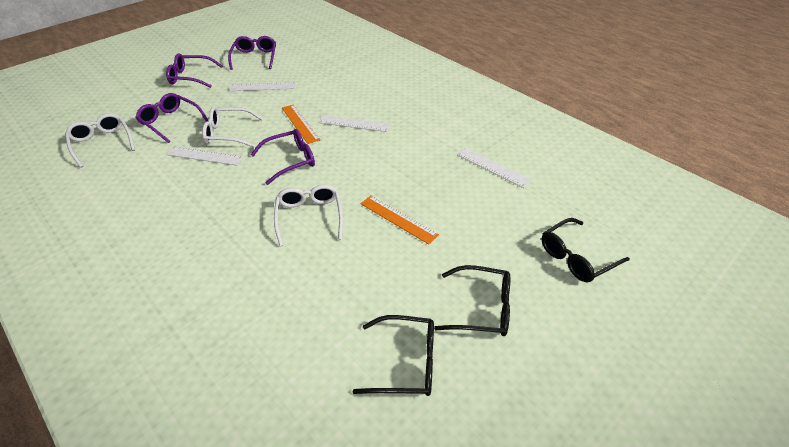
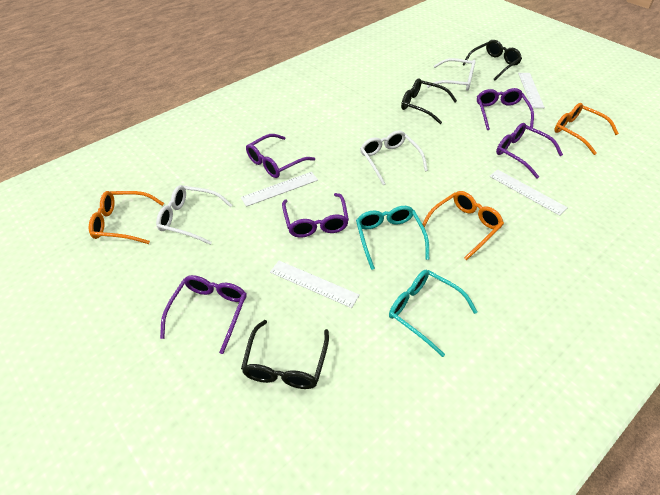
orange glasses: none = 0 -> [89,191,164,244] [420,191,504,260] [554,103,619,155] = 3
orange ruler: [282,104,320,144] [361,195,439,244] = 2 -> none = 0
purple glasses: [136,93,208,143] [166,54,222,88] [228,36,276,70] [251,129,315,185] = 4 -> [160,275,247,354] [246,134,315,178] [282,193,349,238] [477,88,534,130] [496,123,563,179] = 5
turquoise glasses: none = 0 -> [356,206,429,270] [389,270,478,357] = 2

